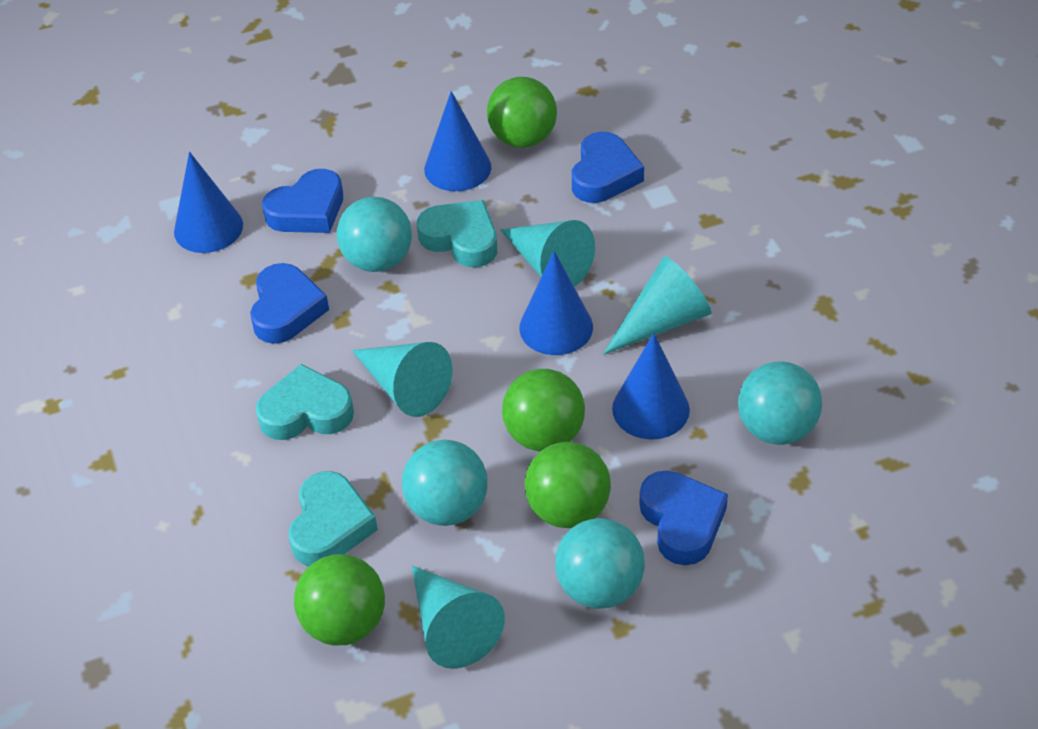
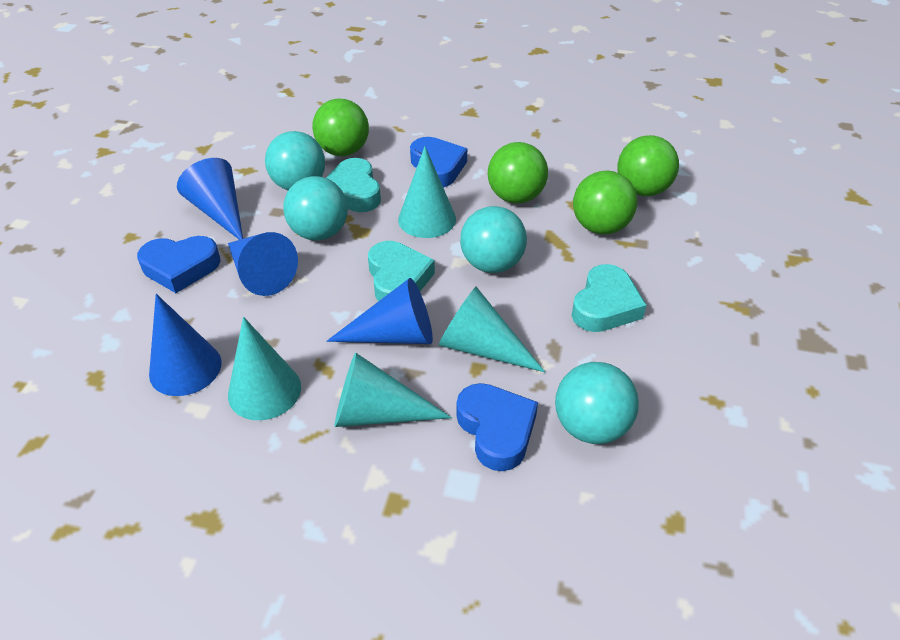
blue heart: [250,263,329,344] [262,169,343,233] [572,132,644,203] [639,471,728,565] = 4 -> [137,236,221,293] [410,137,467,188] [456,383,538,471] = 3

